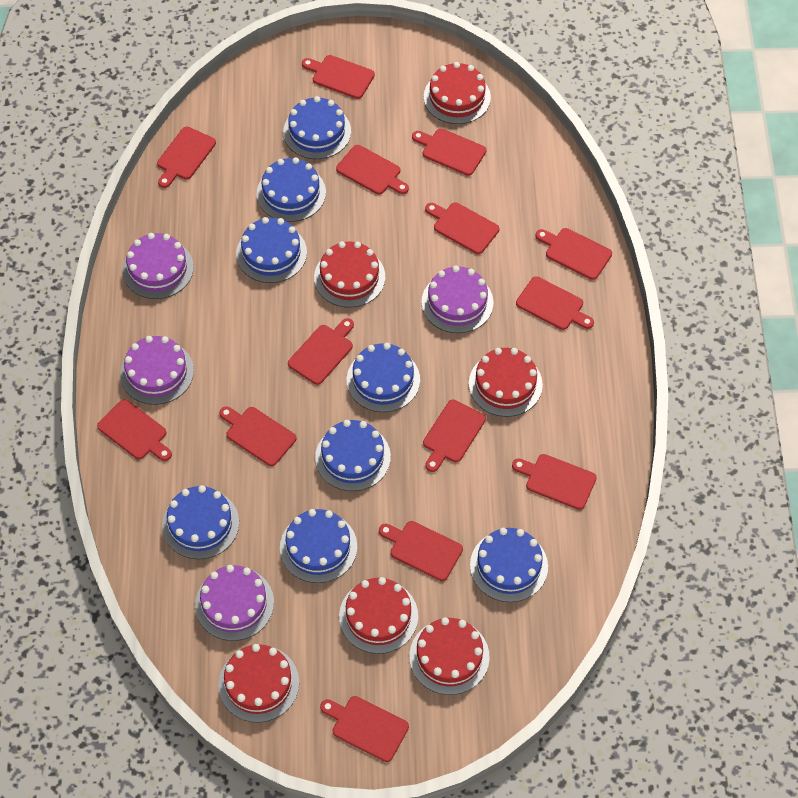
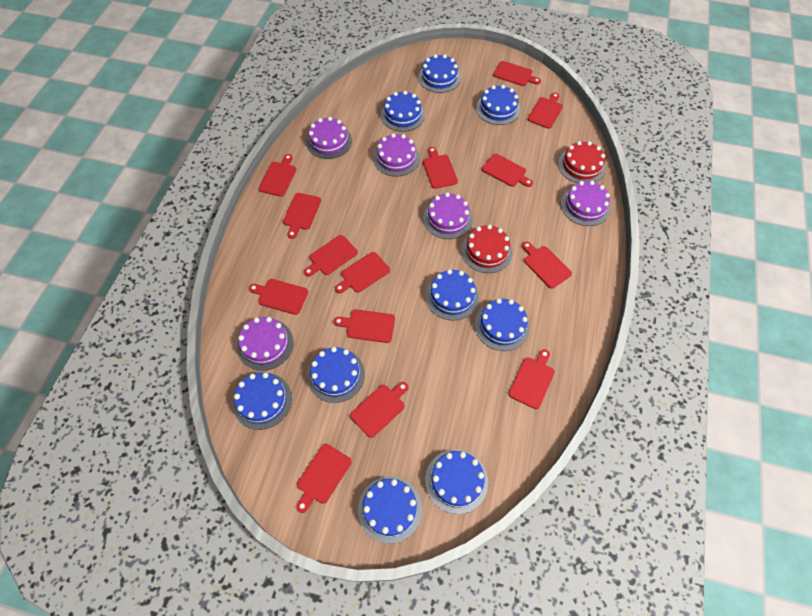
blue cake: [162,485,239,559] [236,217,307,283] [257,157,326,222] [280,509,357,583] [283,96,351,159] [315,420,391,491] [347,343,420,412] [470,528,548,602] = 8 -> [233,372,292,430] [307,347,365,403] [358,476,422,544] [381,91,425,132] [418,54,461,93] [425,269,479,321] [425,449,488,514] [475,298,530,351] [476,85,520,125] = 9
purple cake: [120,336,194,405] [122,233,194,299] [195,565,274,641] [422,265,493,333] = 4 -> [237,317,293,371] [306,117,352,159] [373,133,420,176] [423,192,473,239] [561,181,610,226] = 5
red cake: [218,644,299,723] [314,241,385,308] [339,577,418,654] [409,617,490,695] [424,62,491,124] [469,348,543,417] = 6 -> [461,225,513,273] [558,141,606,183] = 2

